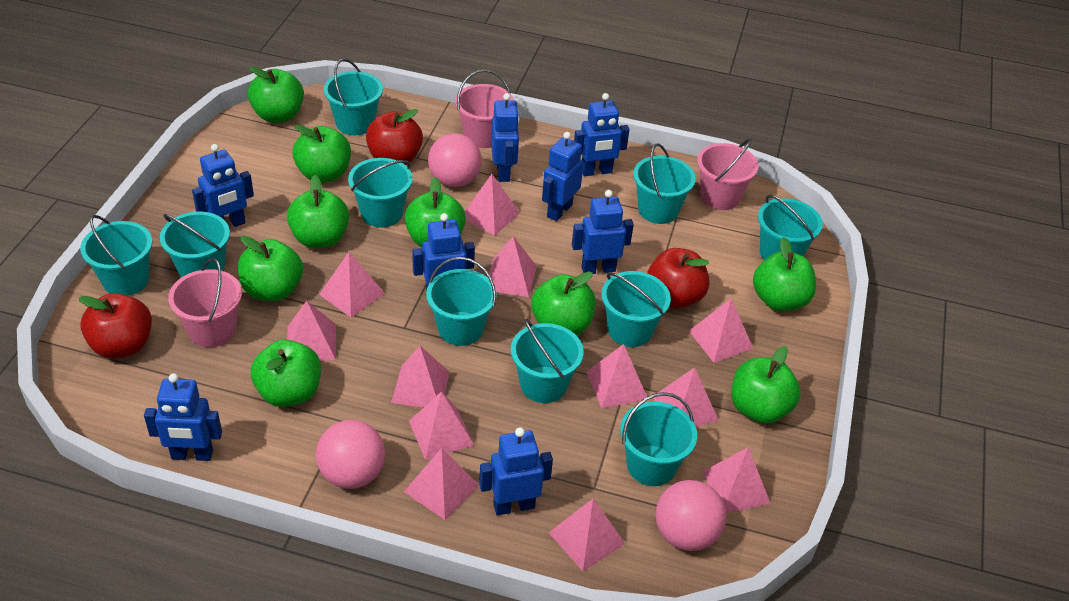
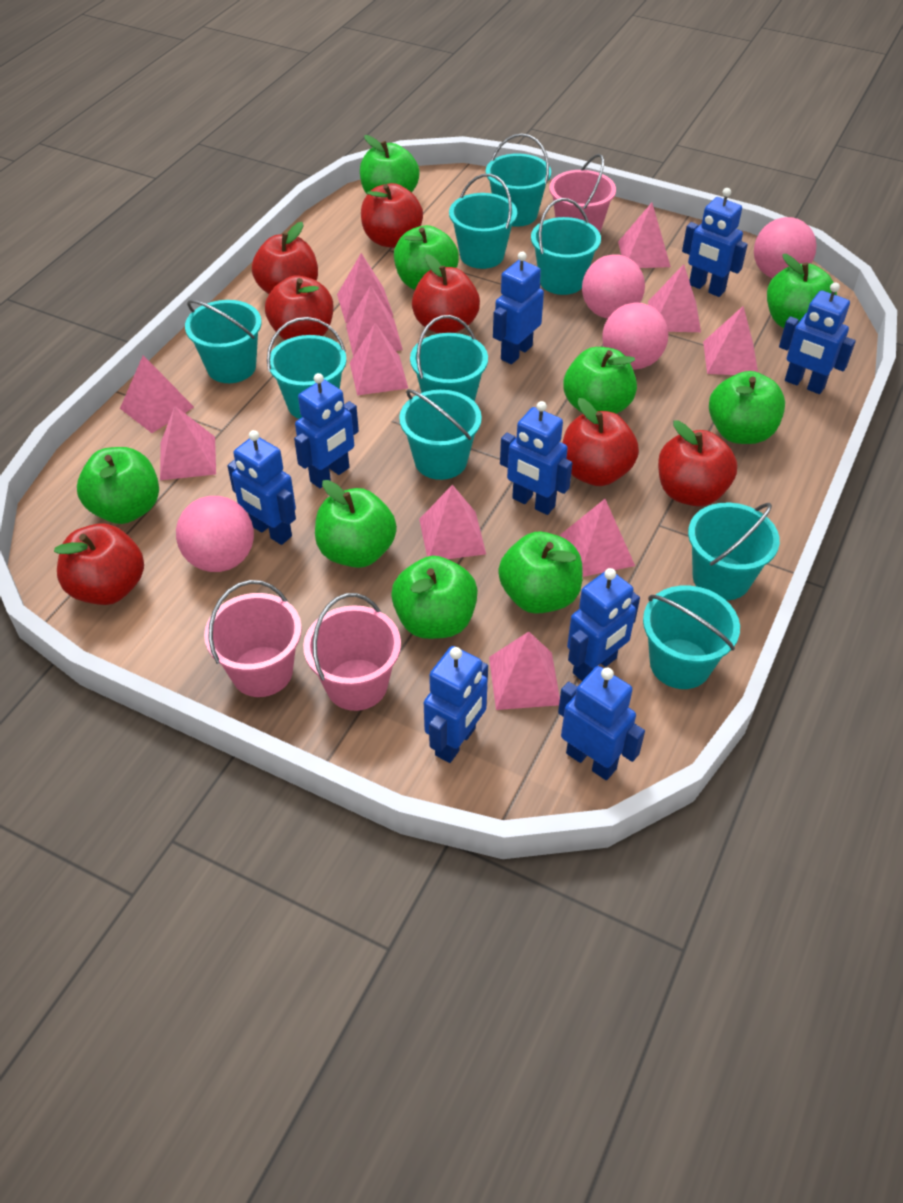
blue robot: [144,373,222,461] [192,144,254,227] [412,213,475,291] [479,427,553,515] [491,93,520,182] [542,132,584,221] [572,190,634,274] [574,93,629,176] = 8 -> [227,430,296,545] [294,373,359,488] [424,646,488,763] [493,252,544,364] [500,401,572,515] [558,666,645,780] [567,568,640,681] [682,188,748,297] [779,282,856,394] = 9
pink ball: [316,420,385,489] [428,133,482,187] [656,480,726,551] = 3 -> [176,496,254,572] [582,254,645,319] [602,302,668,370] [754,217,817,278] = 4
pink pyramid: [287,301,336,361] [319,252,385,318] [391,346,450,408] [404,448,479,520] [409,392,474,460] [465,174,520,236] [489,236,537,297] [549,498,625,571] [586,344,647,408] [653,367,719,427] [689,299,753,363] [702,447,771,513] = 12 -> [120,355,194,433] [160,406,216,480] [337,253,393,323] [346,285,403,356] [350,323,408,395] [419,485,486,559] [489,632,560,710] [560,499,635,577] [618,203,671,268] [648,264,701,332] [703,306,758,375] = 11
red apple: [78,293,152,359] [366,109,423,165] [647,248,710,309] = 3 -> [54,523,144,605] [252,222,318,294] [265,275,333,340] [361,183,423,248] [412,254,480,334] [562,398,639,486] [658,420,737,506] = 7
turquoise bucket: [80,215,153,296] [160,212,230,278] [324,58,383,135] [348,158,413,228] [426,257,497,346] [511,319,584,403] [601,271,671,347] [620,392,697,486] [633,144,696,224] [758,195,823,260] = 10 -> [185,300,262,383] [267,317,346,419] [399,389,482,480] [410,315,488,402] [449,174,517,269] [486,133,551,227] [531,198,601,295] [643,585,740,689] [688,503,780,600] = 9

